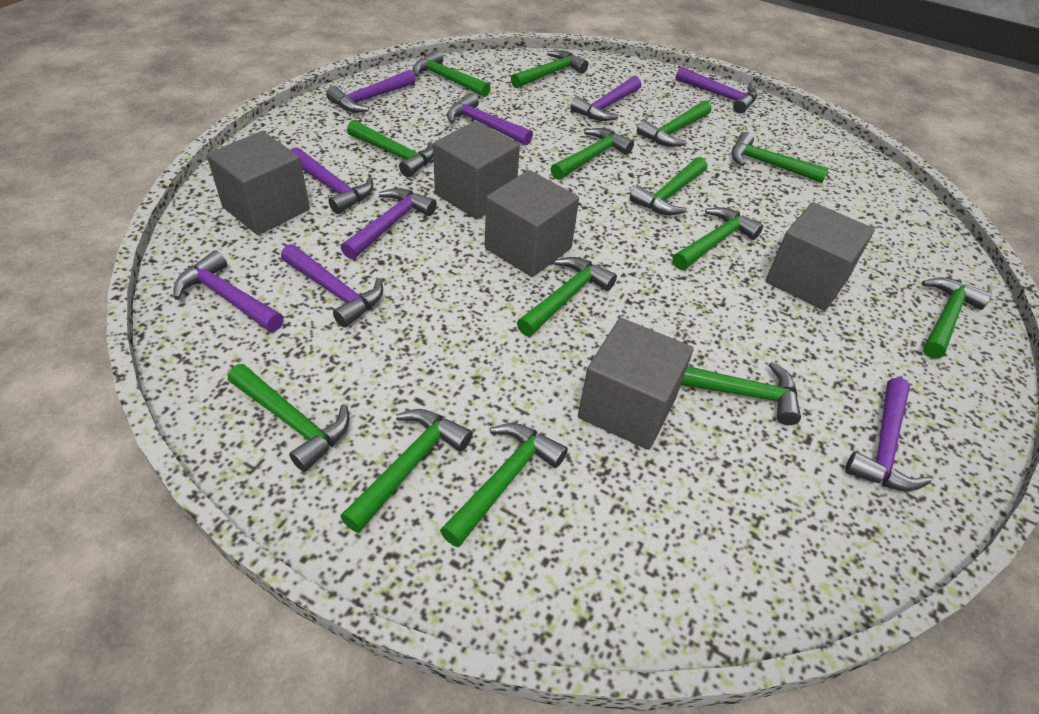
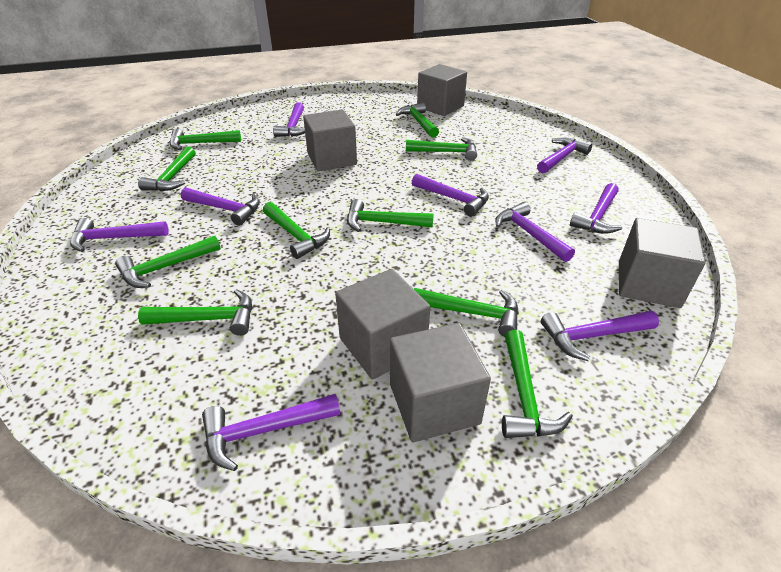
green hammer: [228,364,350,472] [340,409,473,533] [347,120,433,177] [412,50,491,97] [440,423,568,547] [511,50,588,88] [517,257,617,336] [551,128,634,180] [629,157,707,215] [637,101,712,147] [672,207,763,270] [681,362,801,425] [732,132,829,183] [922,277,992,359] = 14 -> [115,236,221,288] [138,146,195,191] [138,289,252,336] [170,128,241,150] [263,202,330,259] [347,199,434,232] [396,102,439,138] [406,137,477,161] [414,288,519,337] [502,330,573,438] = 10

